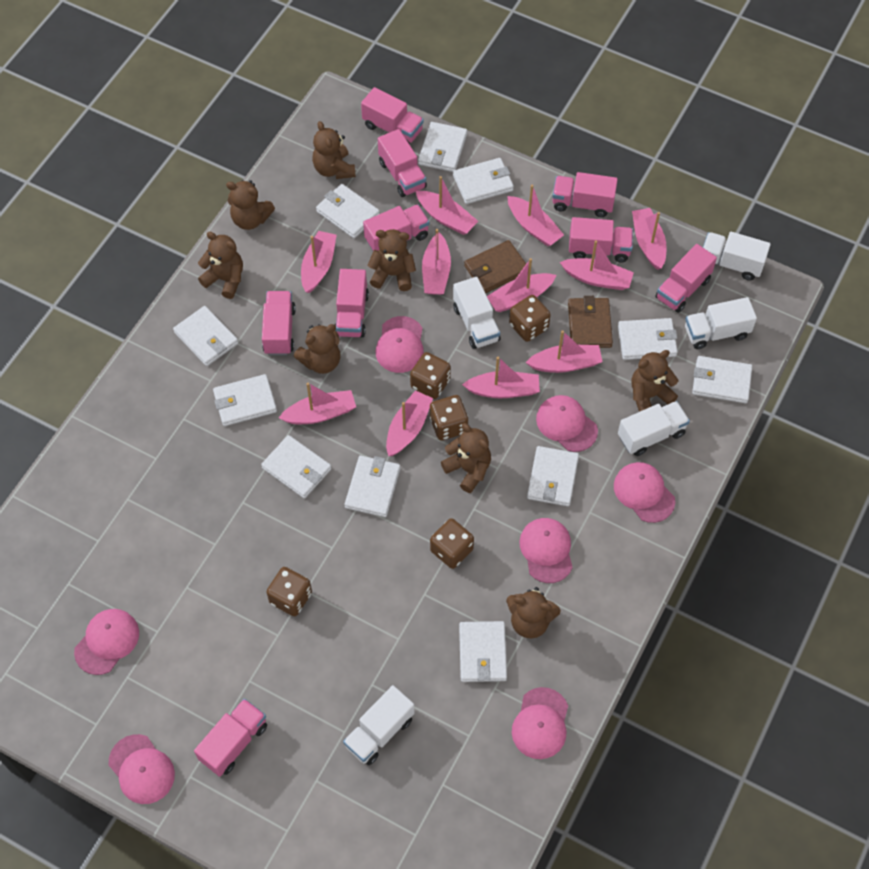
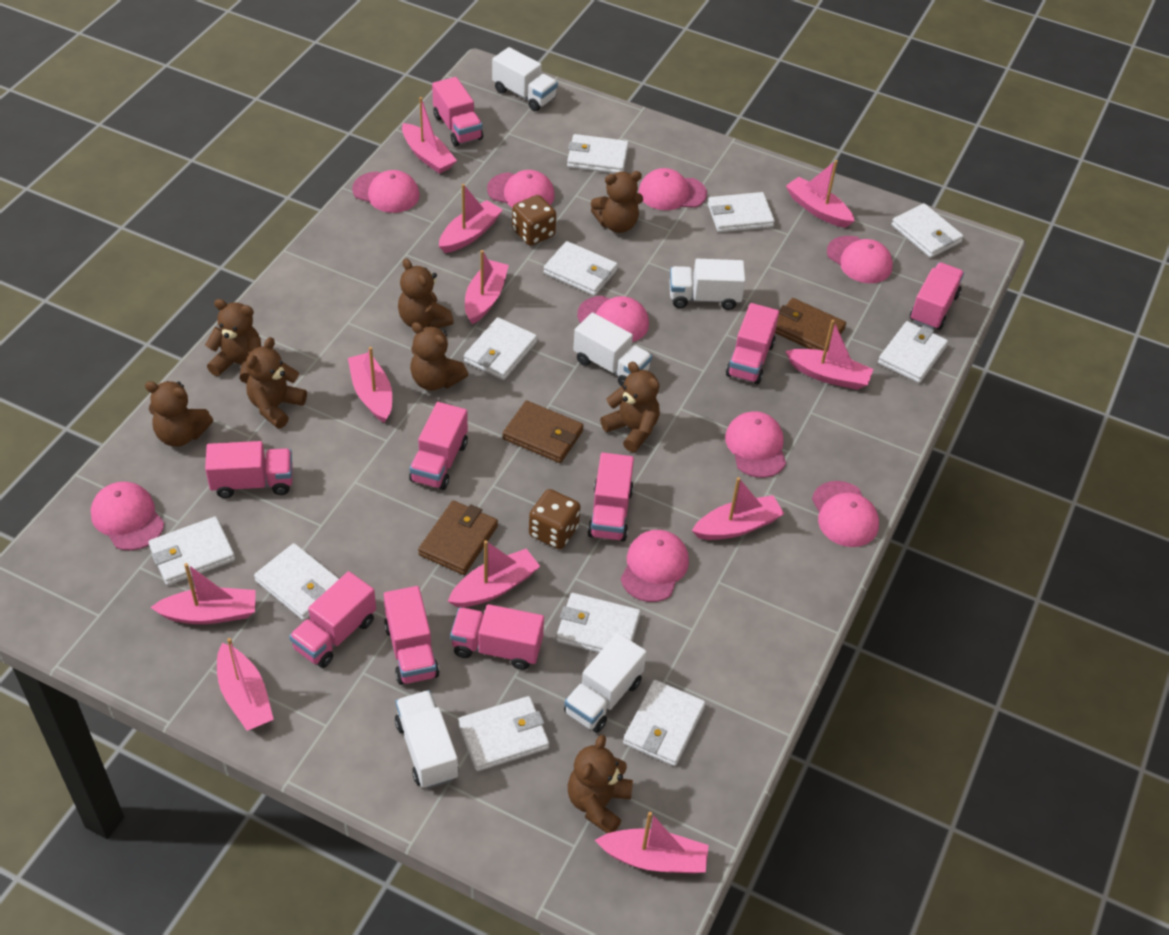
brown dice: [266,567,312,617] [410,352,451,399] [430,395,468,440] [430,518,474,569] [509,295,551,342] = 5 -> [512,195,556,246] [529,489,580,549] = 2
brown wallet: [464,240,529,293] [568,296,613,348] = 2 -> [418,501,498,575] [503,401,584,463] [775,298,846,351] = 3
pink cap: [74,609,139,675] [109,734,175,804] [376,316,424,373] [512,687,568,759] [519,518,573,583] [536,395,598,452] [614,462,675,523] = 7 -> [91,482,164,551] [352,170,420,213] [487,170,555,208] [577,296,649,342] [621,530,689,602] [639,168,707,210] [725,411,786,478] [812,481,879,547] [827,236,893,283] = 9

